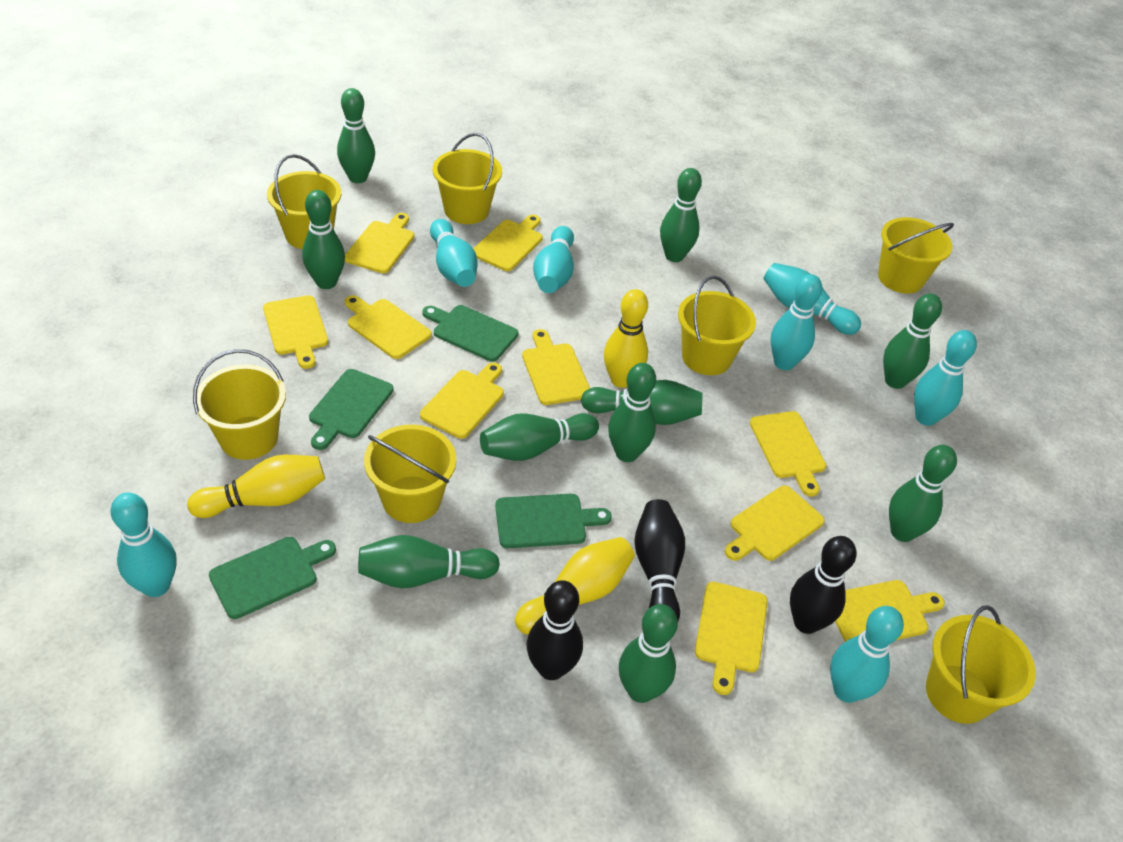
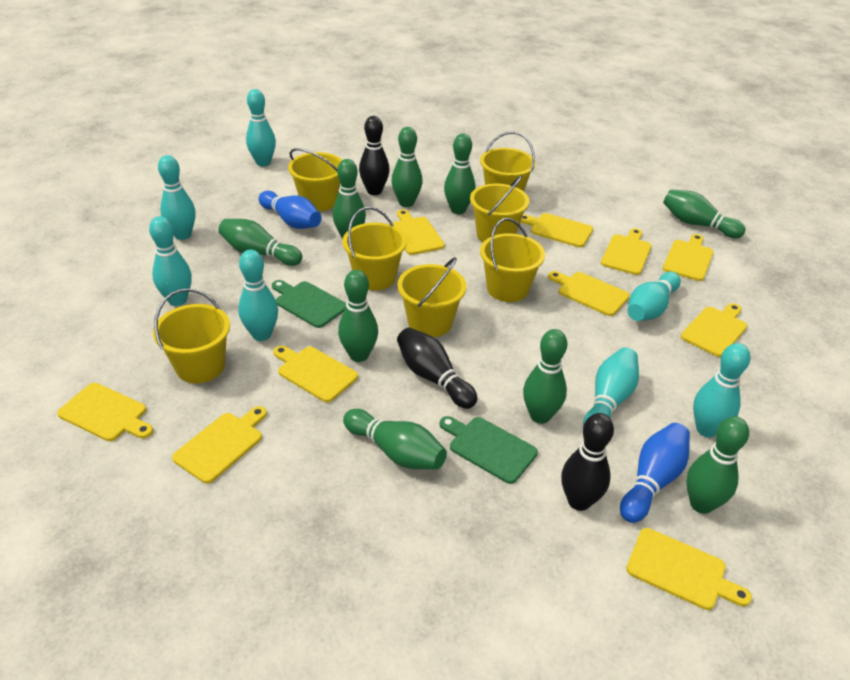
blue bowling pin: none = 0 -> [259,191,321,229] [620,423,690,523] = 2
green bowling pin: [302,190,345,289] [337,88,375,183] [358,535,500,588] [480,413,599,461] [581,380,702,425] [608,363,656,462] [619,604,678,703] [660,168,702,262] [883,293,942,389] [889,445,957,542] = 10 -> [218,219,302,266] [333,159,366,239] [338,270,378,362] [343,409,447,470] [391,127,423,207] [444,134,475,214] [523,329,567,424] [663,189,746,238] [686,416,749,514] = 9
green cutting board: [209,537,336,619] [309,369,394,450] [422,305,518,361] [495,494,612,548] = 4 -> [272,280,346,328] [440,416,538,484] = 2
yellow bowling pin: [187,455,325,518] [515,537,635,635] [604,289,648,388] = 3 -> none = 0

